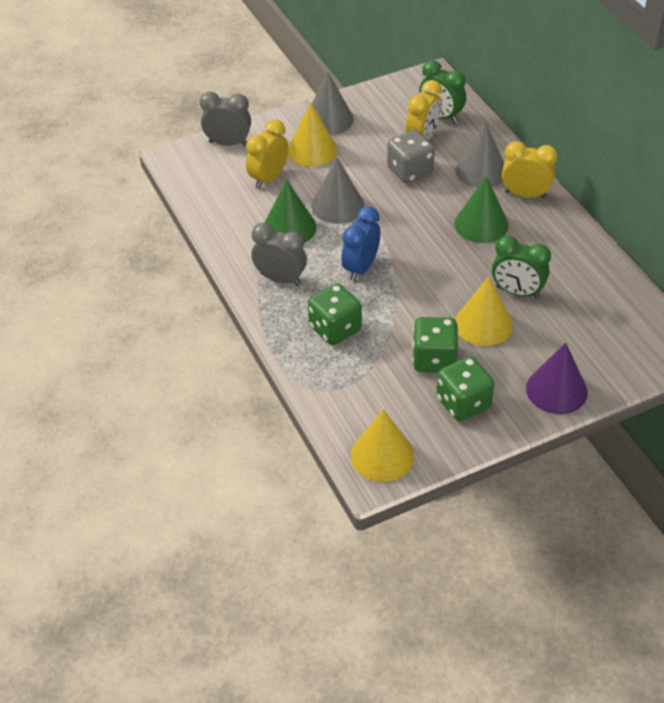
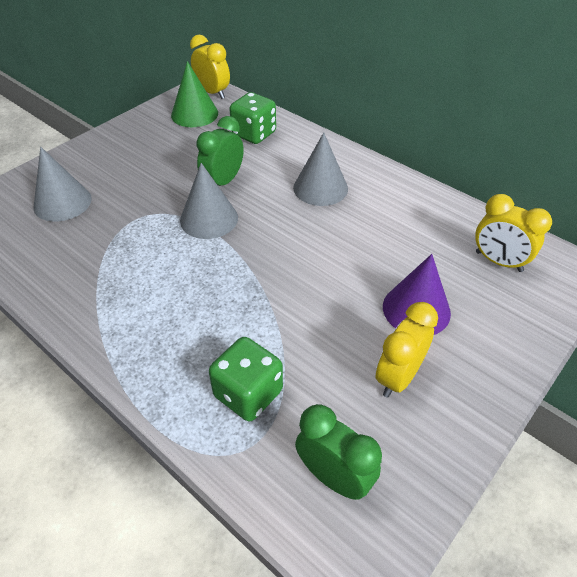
blue clock: [341,206,381,281] = 1 -> none = 0
green cone: [264,180,317,243] [455,176,509,243] = 2 -> [171,61,218,127] = 1
green dice: [308,283,362,345] [412,317,458,372] [436,356,495,421] = 3 -> [209,337,283,421] [229,92,276,144] = 2
grey clock: [200,92,251,146] [251,223,307,286] = 2 -> none = 0
grey dice: [387,130,435,184] = 1 -> none = 0
yellow cone: [288,102,338,167] [351,409,414,482] [455,276,513,346] = 3 -> none = 0

